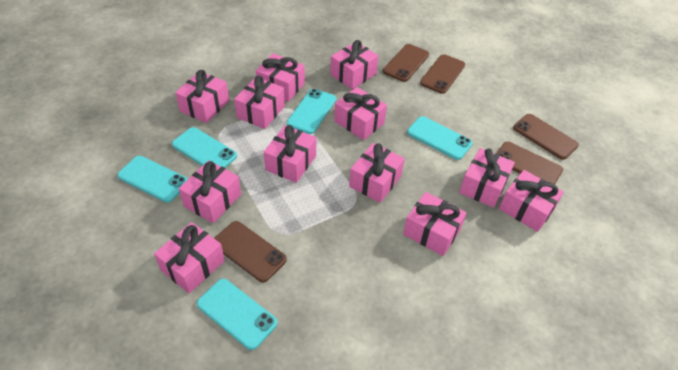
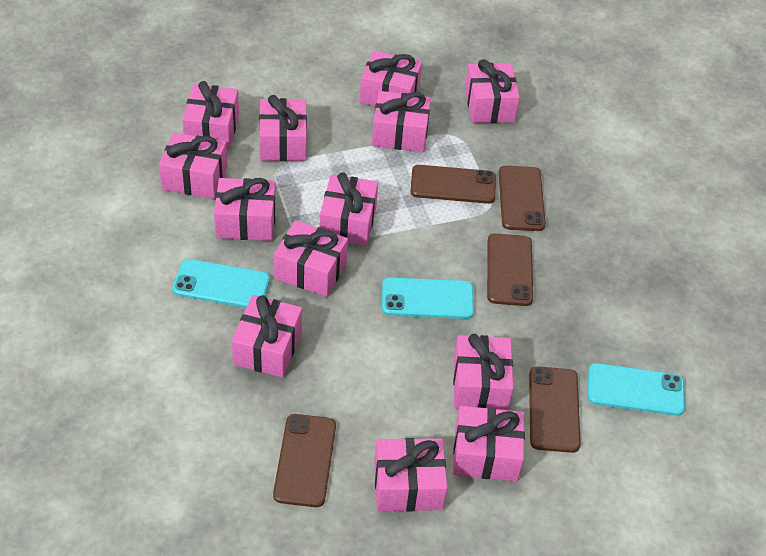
pink gift: [154,222,225,293] [175,70,229,123] [179,160,241,223] [234,76,285,129] [256,53,305,102] [264,125,316,183] [330,40,378,89] [334,87,387,140] [349,143,405,203] [403,192,466,256] [459,148,515,208] [499,170,564,232] = 12 -> [159,132,227,199] [182,81,239,150] [214,178,276,241] [232,295,302,378] [259,95,307,161] [274,220,348,297] [320,172,378,246] [360,51,422,106] [372,91,431,152] [374,438,447,511] [453,334,513,410] [453,406,525,481] [465,59,520,123] = 13
turquoise phone: [118,156,188,203] [172,127,237,168] [197,279,278,350] [287,89,336,134] [407,116,473,160] = 5 -> [172,259,270,308] [382,277,474,319] [588,363,685,416] = 3

